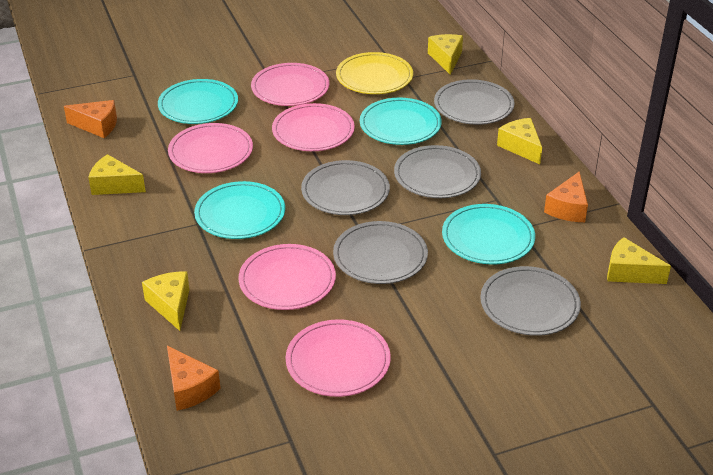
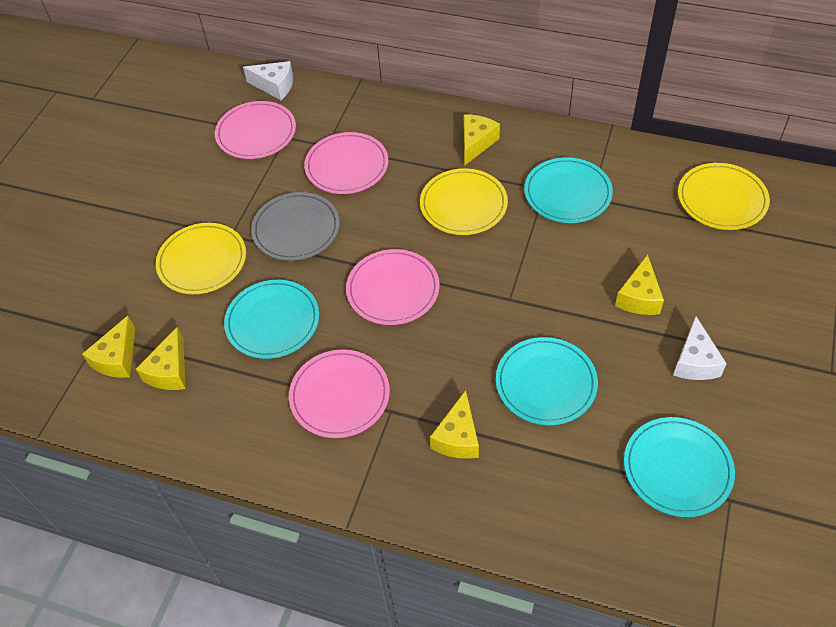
grey plate: [301,160,390,215] [333,221,428,284] [394,145,481,198] [434,79,515,125] [480,266,581,336] = 5 -> [251,192,340,261] = 1
orange cheese: [64,100,117,138] [167,346,221,411] [544,171,588,222] = 3 -> none = 0
pink plate: [168,123,253,173] [239,244,336,310] [251,63,329,106] [272,103,355,151] [286,319,391,397] = 5 -> [215,101,296,159] [289,349,390,438] [304,132,388,194] [346,249,440,325] = 4
white cheese: none = 0 -> [243,61,293,100] [673,316,727,380] = 2
yellow plate: [336,52,413,94] = 1 -> [156,223,246,294] [420,168,508,235] [678,163,770,230] = 3

